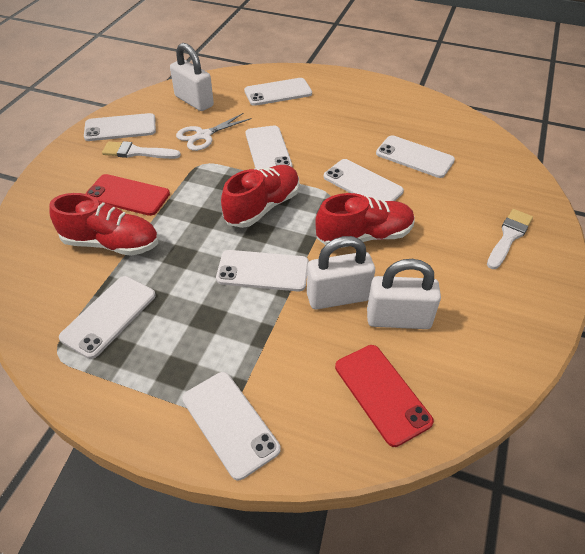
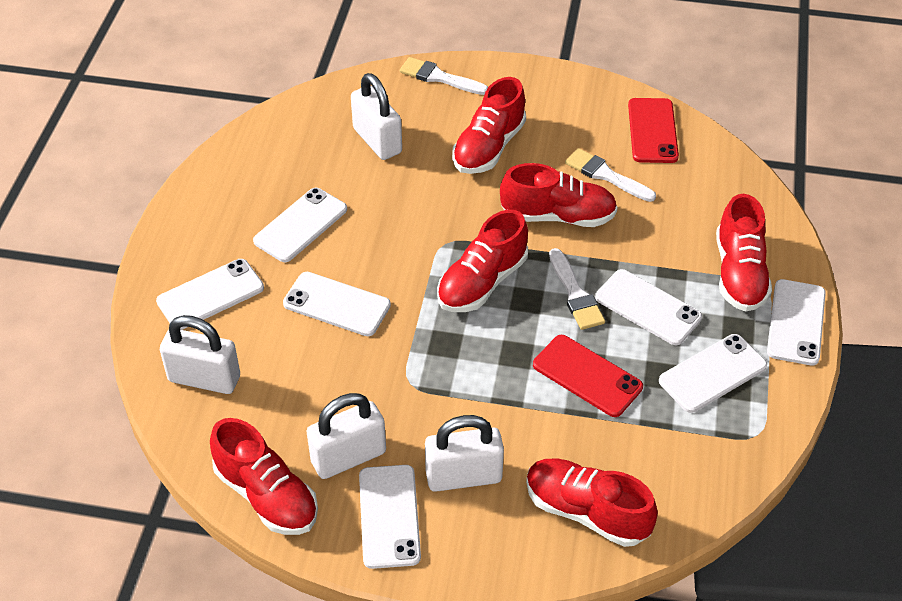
red shoe: [49,193,158,256] [221,165,300,228] [315,193,415,248] = 3 -> [210,418,318,535] [437,210,528,312] [452,77,526,174] [500,163,618,227] [526,459,658,547] [716,194,772,312] = 6
white brush: [102,141,181,159] [487,209,533,269] = 2 -> [400,57,488,95] [549,248,605,330] [565,148,656,202] = 3
white padlock: [170,43,214,111] [307,236,375,309] [367,259,441,329] = 3 -> [160,315,240,394] [306,393,386,479] [351,73,402,160] [425,415,504,492] = 4
white phone: [59,276,156,359] [84,113,156,141] [182,372,280,480] [216,250,309,291] [244,78,312,106] [246,125,292,169] [324,159,404,201] [376,135,455,178] = 8 -> [156,259,264,330] [253,188,347,262] [283,272,391,336] [359,465,421,569] [595,269,702,345] [659,334,767,413] [767,279,826,366] = 7
white scissors: [176,113,252,151] = 1 -> none = 0

